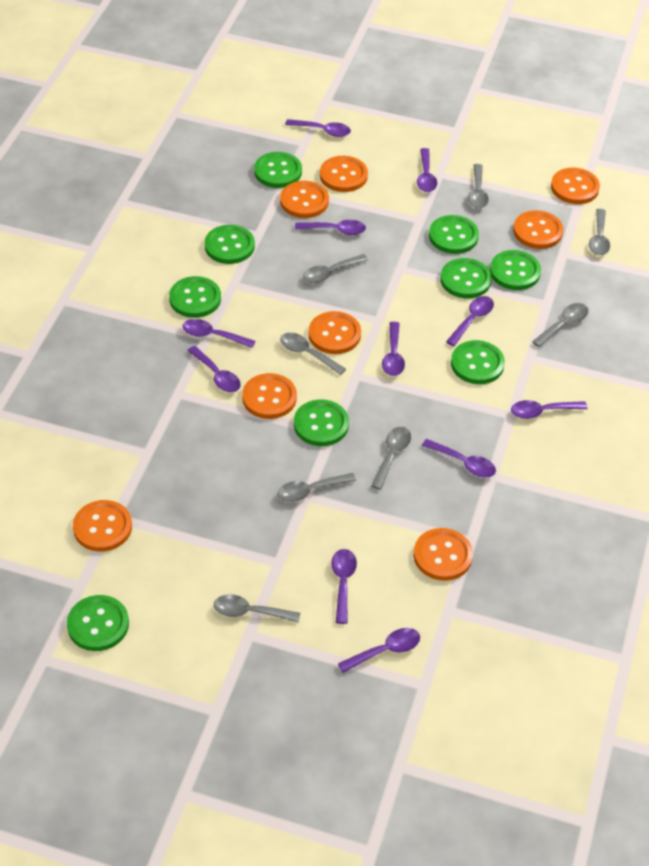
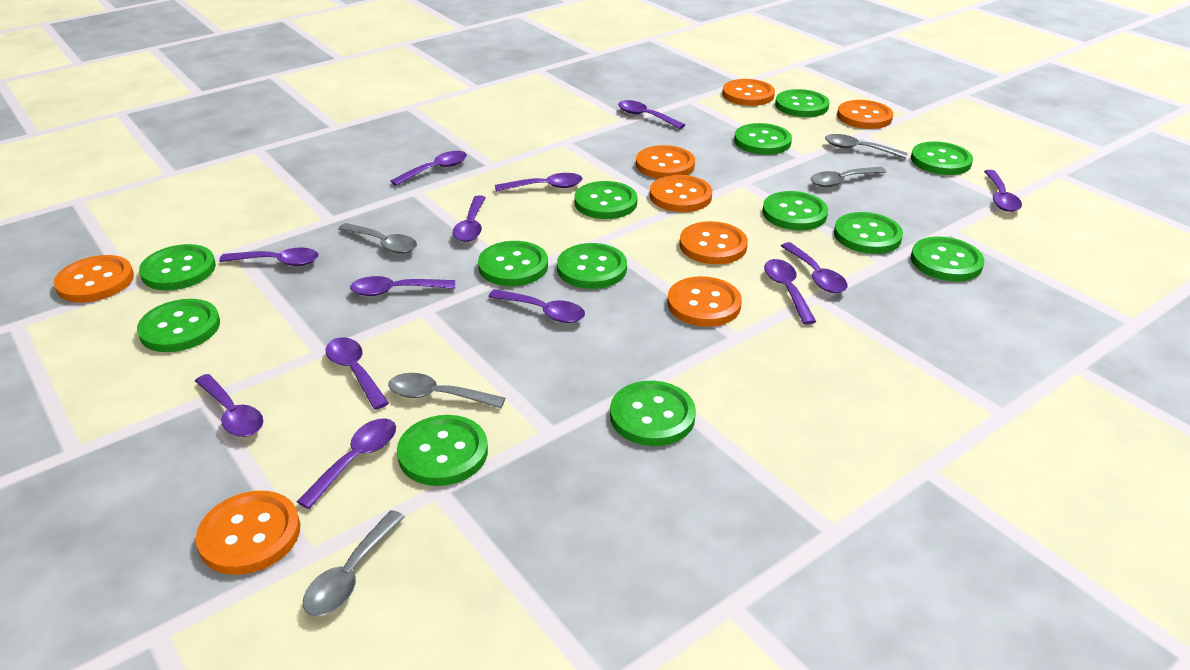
green button: [67,595,129,651] [169,276,221,318] [204,225,255,264] [254,152,302,188] [294,399,349,446] [429,215,479,254] [440,258,492,298] [451,340,505,384] [490,250,541,290] = 9 -> [137,299,220,352] [139,244,216,290] [397,415,488,486] [478,241,548,286] [557,243,627,289] [575,181,638,219] [610,381,696,446] [734,123,792,155] [762,191,828,230] [775,89,829,117] [834,212,903,254] [911,141,973,175] [911,237,984,282] = 13
grey spoon: [214,594,300,623] [277,473,356,502] [280,333,346,375] [303,254,368,283] [371,427,411,490] [468,164,489,209] [532,303,588,347] [589,209,610,255] = 8 -> [303,510,405,616] [339,223,417,254] [388,373,505,408] [811,167,887,187] [825,134,908,159] = 5
purple spoon: [182,319,255,348] [187,346,241,392] [285,119,351,137] [295,220,366,235] [331,549,357,624] [338,628,420,673] [382,322,405,376] [417,148,437,192] [422,439,496,477] [446,296,494,346] [511,400,588,419] = 11 -> [195,374,263,437] [219,248,319,266] [296,418,396,509] [326,337,389,410] [350,276,455,296] [391,151,467,186] [453,195,486,242] [488,289,585,323] [495,173,583,192] [618,100,685,129] [764,259,816,325] [781,242,848,293] [984,170,1022,212] = 13

